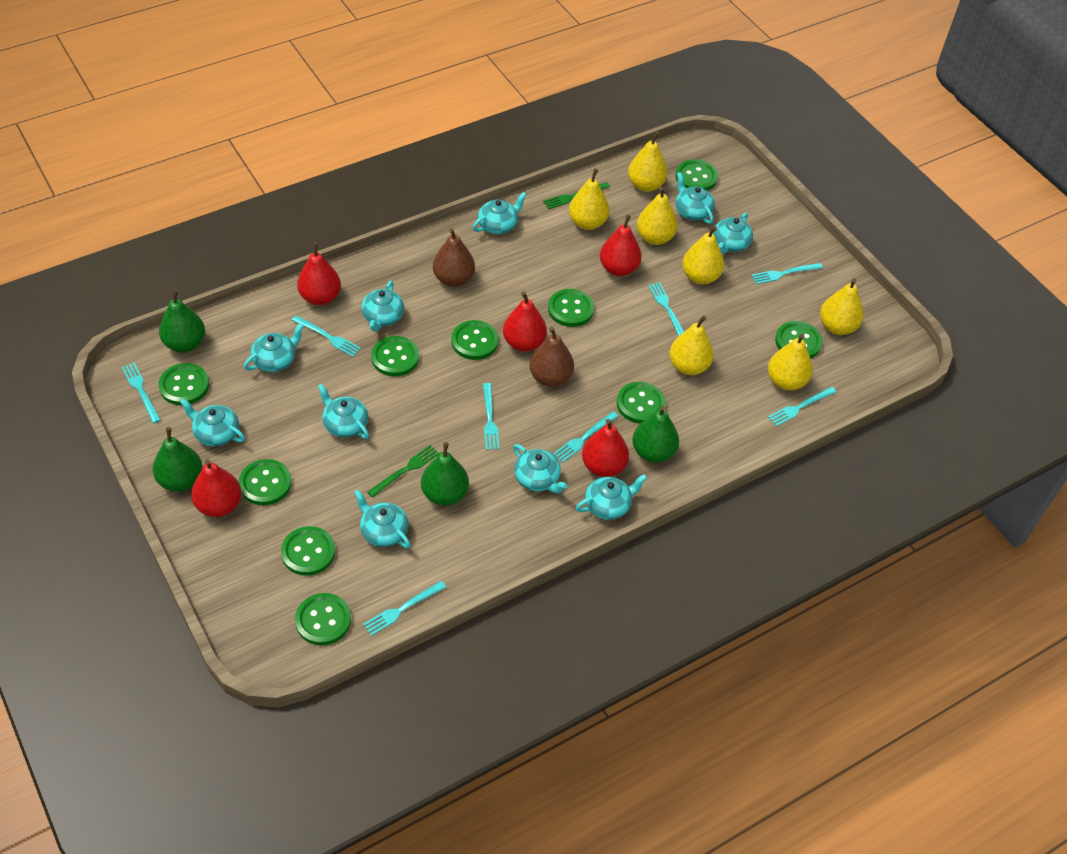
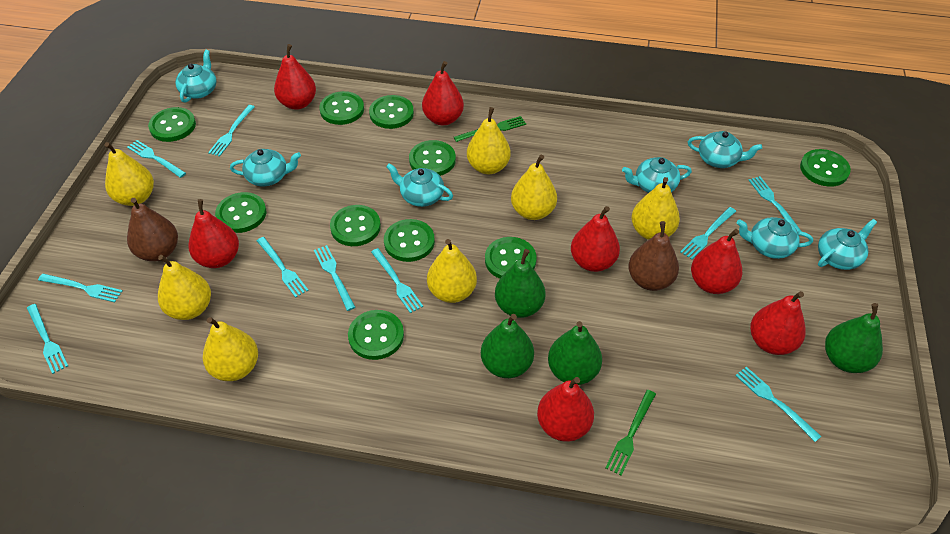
red pear: [191,459,242,517] [297,242,341,305] [503,291,547,352] [582,419,629,477] [600,215,642,276] = 5 -> [188,199,239,268] [274,44,316,110] [422,61,464,125] [537,377,594,442] [571,206,620,272] [691,229,742,294] [750,291,806,355] = 7
turquoise fork: [122,362,161,423] [292,315,361,357] [363,581,446,636] [483,383,500,450] [553,411,618,463] [648,282,684,336] [751,263,823,284] [768,387,836,426] = 8 -> [27,304,68,374] [38,274,123,302] [127,140,186,178] [208,105,255,156] [257,237,309,298] [314,245,356,311] [371,248,423,313] [680,207,736,260] [735,367,822,442] [749,176,802,232] = 10
turquoise teapot: [180,398,245,446] [244,323,304,372] [318,383,369,439] [354,490,411,548] [361,281,404,331] [473,192,527,234] [513,444,567,493] [576,474,647,520] [676,172,715,224] [713,213,753,254] = 10 -> [175,50,217,103] [230,149,301,186] [386,163,453,207] [622,157,692,193] [688,131,762,168] [737,217,813,259] [818,219,877,270] = 7

